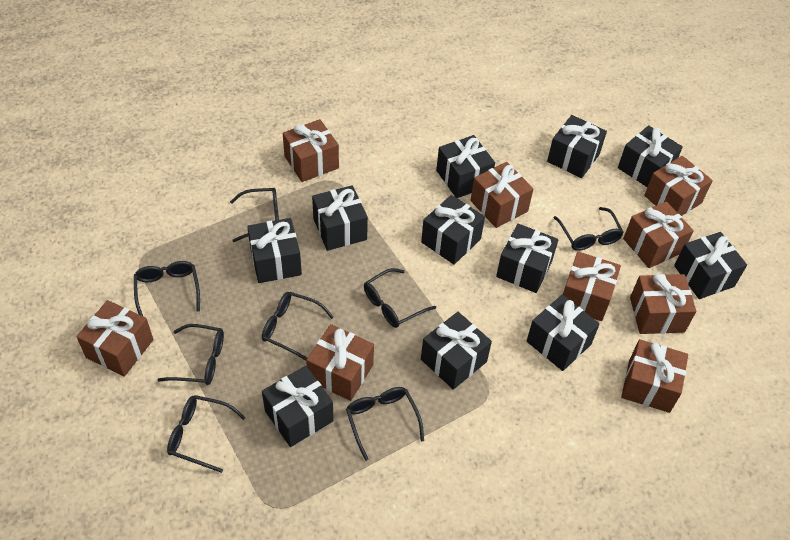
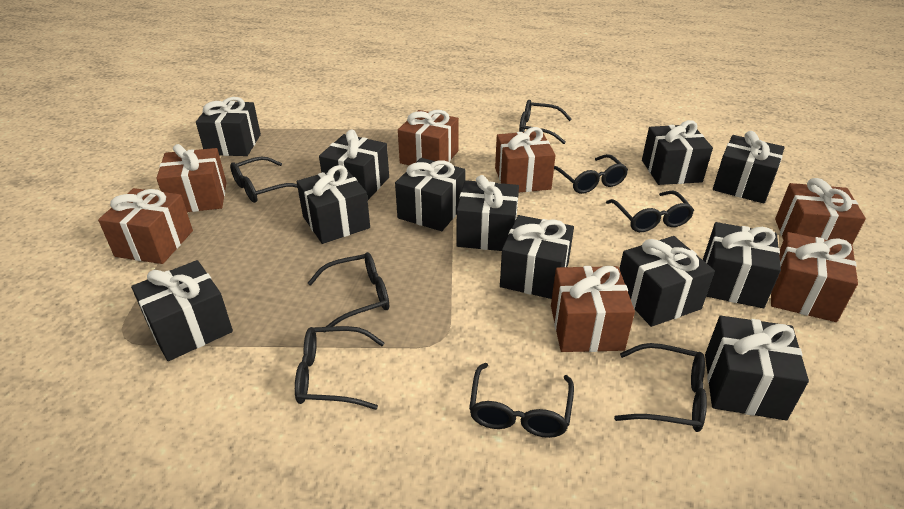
black gift: [247,218,302,283] [262,366,334,447] [312,185,368,251] [421,195,485,265] [421,312,492,390] [436,135,495,198] [496,223,558,293] [527,295,600,371] [547,115,607,178] [618,125,683,187] [674,232,747,299] = 11 -> [131,260,233,361] [196,97,261,156] [297,165,370,244] [319,129,389,200] [395,158,466,231] [457,175,519,251] [500,215,574,299] [619,236,715,327] [642,120,713,185] [703,222,781,308] [705,316,809,420] [713,131,785,204] = 12
brown gift: [76,300,153,377] [283,119,339,182] [306,324,374,401] [470,162,534,228] [563,252,621,321] [621,339,688,413] [623,201,694,268] [630,274,696,334] [644,156,713,216] = 9 -> [98,188,193,264] [156,144,226,212] [398,110,459,165] [495,127,555,192] [551,266,635,352] [771,232,858,322] [775,178,866,245] = 7

